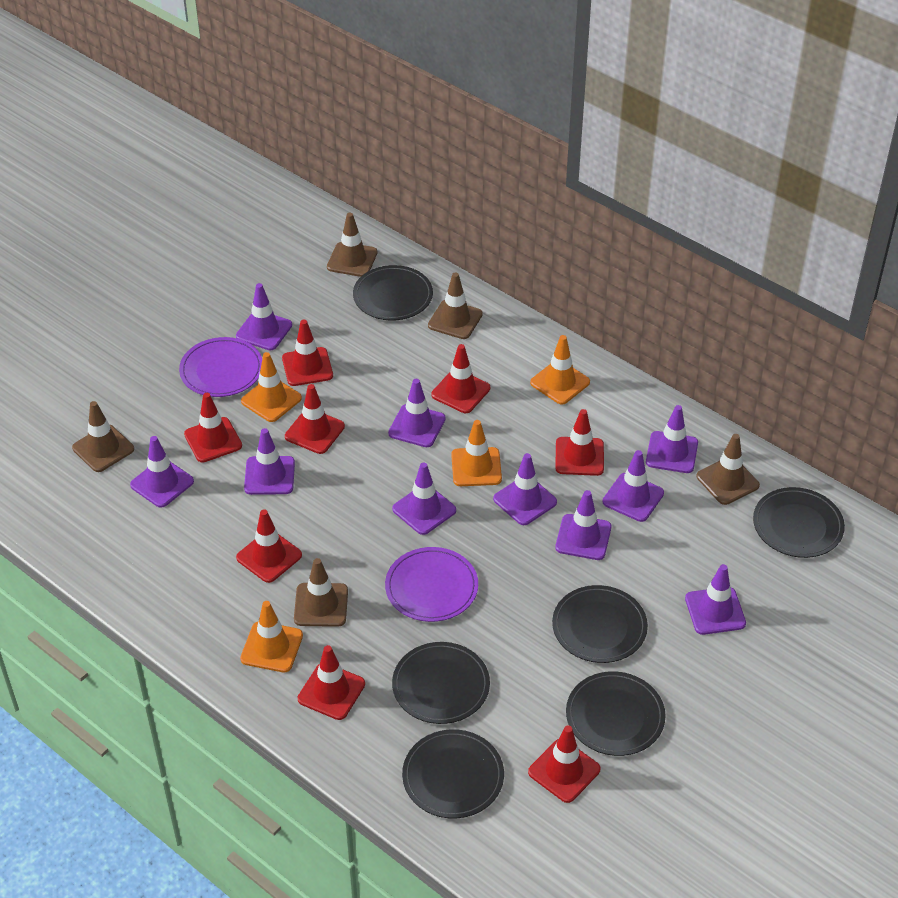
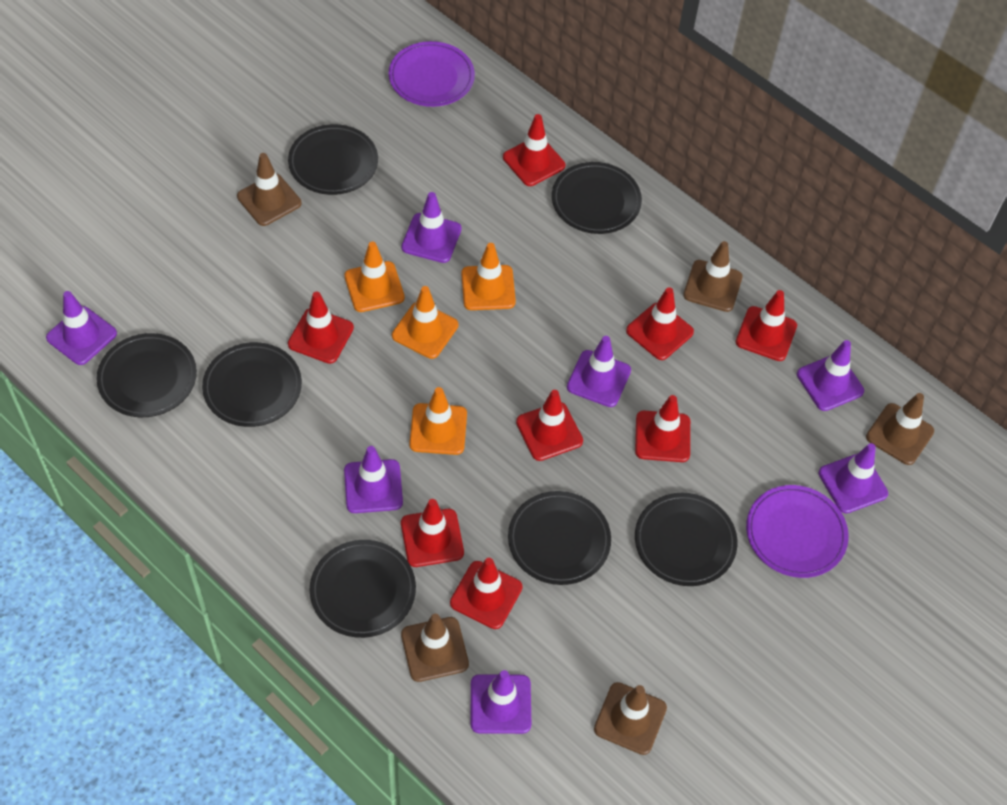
black plate: [353,265,433,321] [392,642,490,724] [402,729,504,818] [552,585,648,663] [566,671,666,756] [753,487,845,558] = 6 -> [96,333,197,417] [202,342,302,427] [288,124,378,195] [310,540,416,638] [508,491,611,585] [552,162,642,234] [635,493,738,586] = 7
purple traffic cone: [130,436,194,508] [236,283,292,350] [244,428,295,495] [388,379,446,447] [392,462,456,535] [493,453,557,525] [555,490,611,560] [603,450,664,522] [646,405,698,473] [685,564,746,635] = 10 -> [46,291,117,365] [344,446,403,513] [401,192,462,263] [471,670,531,734] [567,336,631,407] [797,340,864,411] [819,443,888,514] = 7

